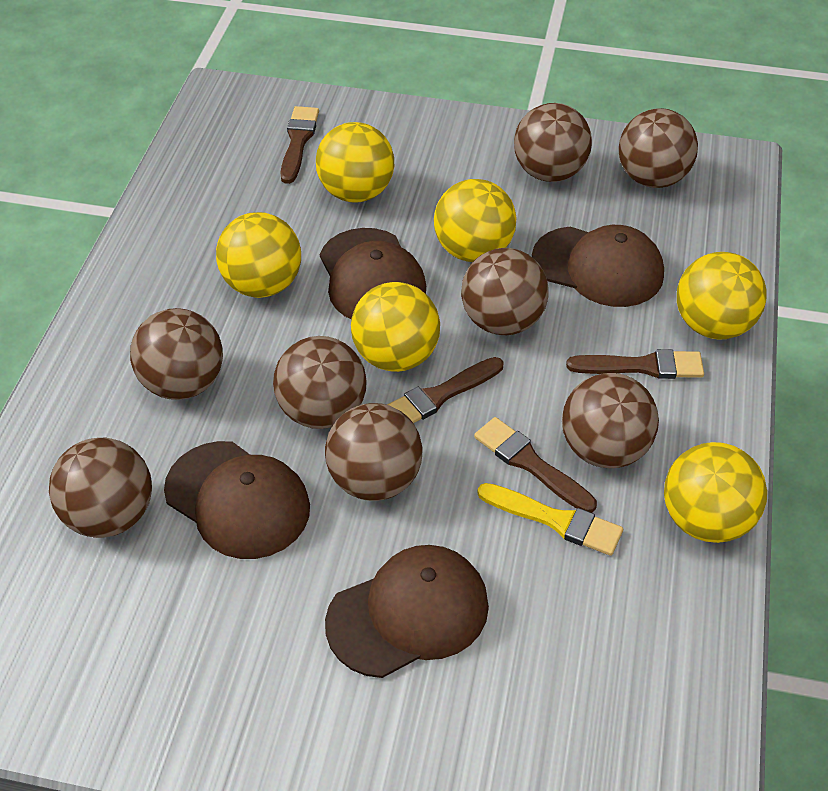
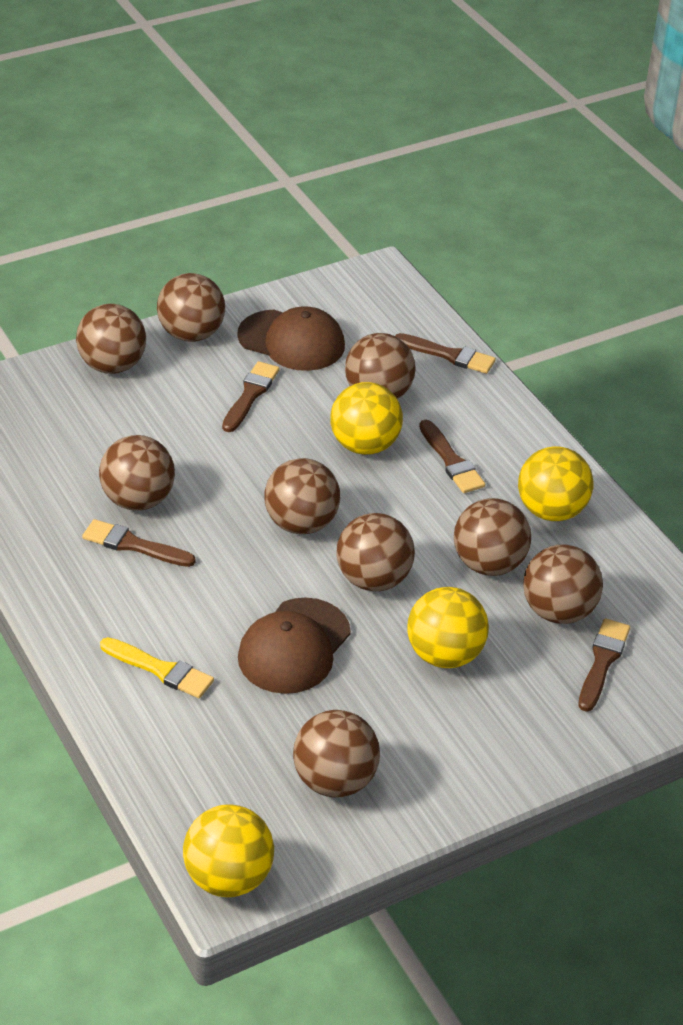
brown ball: [49,438,152,538] [130,308,223,400] [273,336,367,429] [325,403,423,501] [461,248,549,335] [514,103,592,182] [562,373,659,468] [619,108,698,188] = 8 -> [76,304,146,374] [99,435,175,511] [157,273,225,342] [264,458,340,534] [293,710,380,798] [337,513,415,591] [345,333,415,399] [454,498,531,576] [523,544,603,624] = 9
brown brush: [280,106,319,184] [387,357,503,423] [474,417,597,513] [566,349,704,379] = 4 -> [82,519,196,567] [222,361,280,432] [395,333,496,374] [419,420,485,493] [579,618,630,712] = 5
brown cap: [164,441,310,559] [320,228,426,319] [325,545,489,678] [532,225,664,307] = 4 -> [237,306,345,371] [238,597,351,694] = 2
yellow ball: [216,212,301,298] [316,122,394,203] [351,282,440,372] [434,179,516,262] [664,442,767,543] [677,252,767,339] = 6 -> [183,804,274,897] [330,382,403,455] [407,587,489,668] [518,447,594,521] = 4

